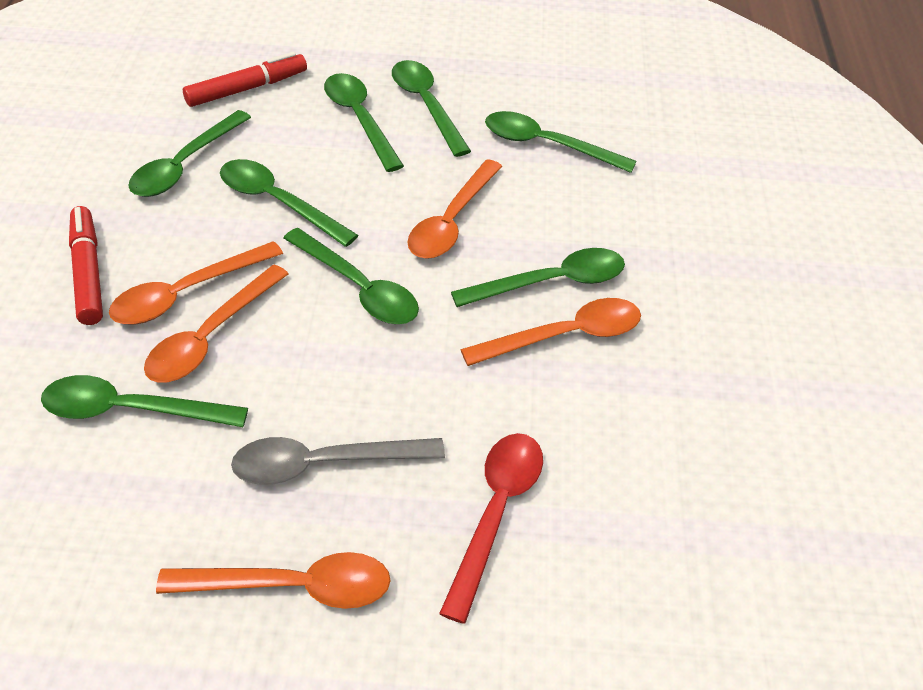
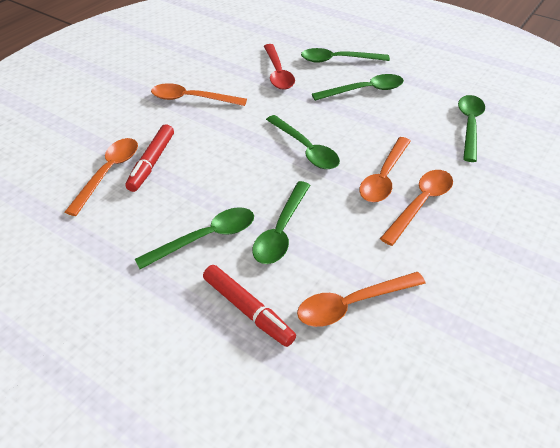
green spoon: [41,375,248,427] [128,110,251,197] [220,159,358,247] [283,228,419,324] [324,73,404,172] [392,60,471,157] [451,248,625,307] [485,111,637,173] = 8 -> [135,207,254,269] [252,181,310,264] [266,115,340,169] [301,48,390,63] [312,74,404,101] [458,95,485,162] = 6
grey spoon: [231,437,445,485] = 1 -> none = 0

